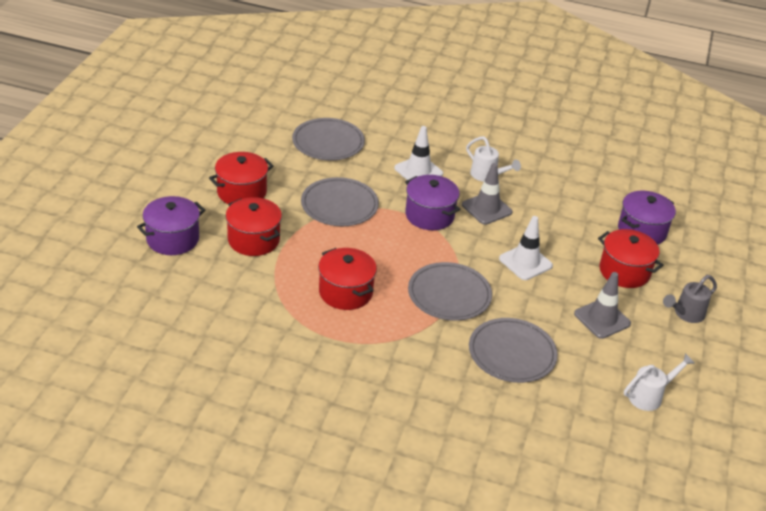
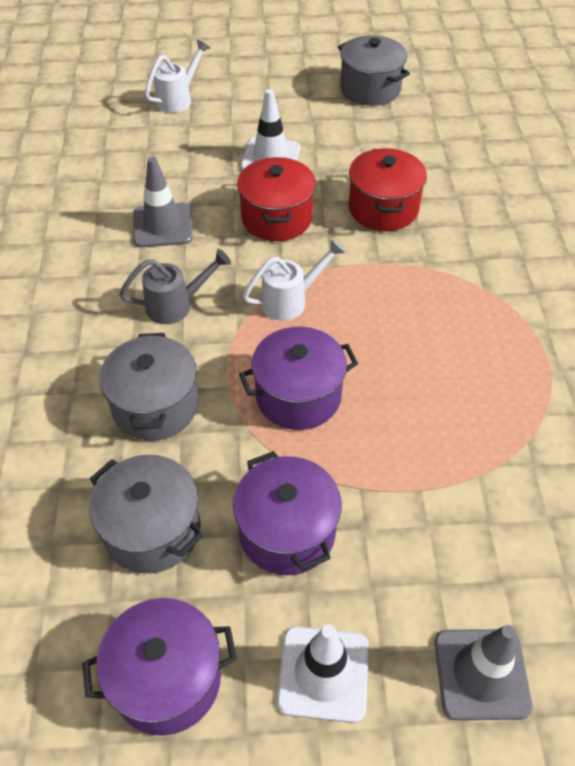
grey plate: [292,118,365,160] [301,177,379,226] [408,262,492,321] [469,318,558,383] = 4 -> none = 0
grey pot: none = 0 -> [89,455,204,573] [100,333,199,440] [338,35,410,106] = 3
red pot: [209,152,274,204] [226,197,282,256] [318,248,377,310] [598,229,664,288] = 4 -> [237,157,316,241] [349,148,427,231] = 2

